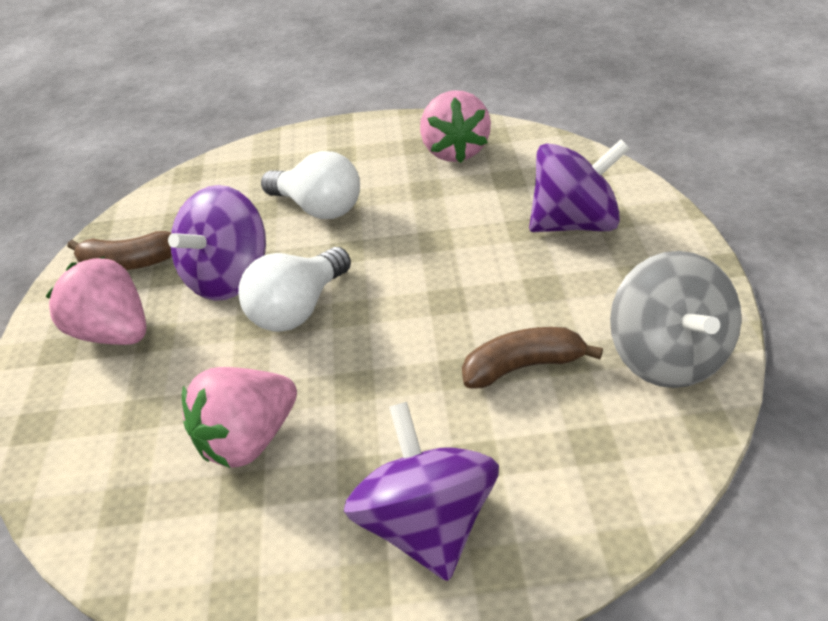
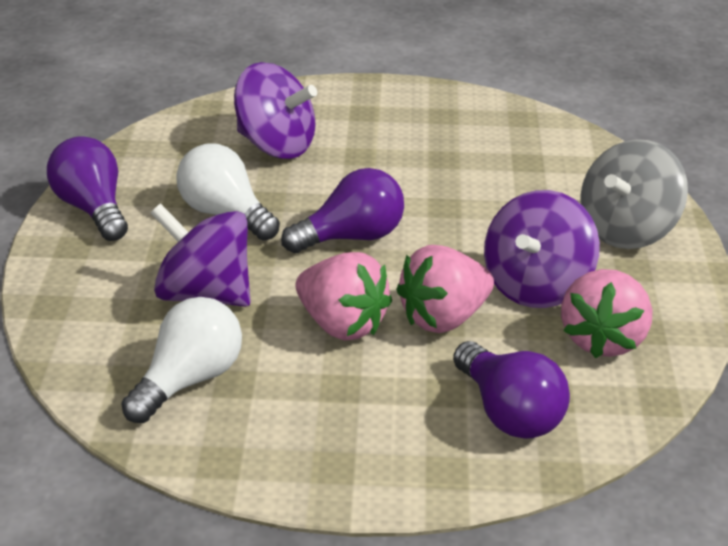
brown banana: [67,231,172,270] [462,327,603,388] = 2 -> none = 0
purple light bulb: none = 0 -> [47,136,128,241] [281,168,404,253] [453,341,570,439] = 3

